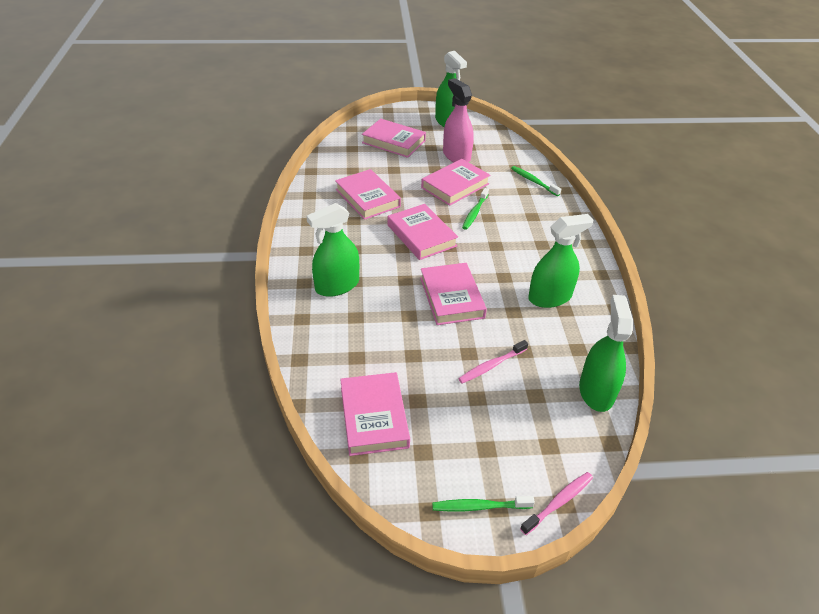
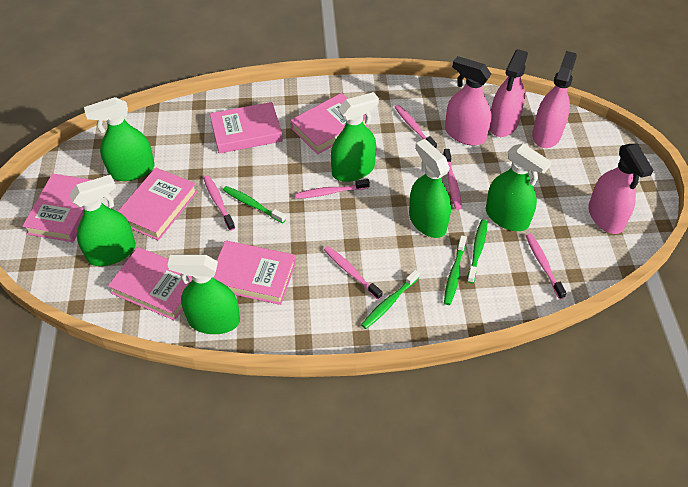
green spray bottle: [306,203,359,297] [435,51,467,127] [528,214,593,308] [579,295,633,412] = 4 -> [69,175,136,266] [84,97,155,181] [167,255,240,334] [331,92,379,182] [409,139,451,238] [486,143,551,231] = 6
green toothbrush: [432,496,535,511] [462,188,489,230] [511,166,561,196] = 3 -> [223,186,286,223] [361,270,420,329] [444,235,467,305] [467,219,488,283] = 4
pink spray bottle: [443,78,474,162] = 1 -> [445,56,492,145] [490,49,528,137] [532,51,577,148] [588,144,654,234] = 4
pink toothbrush: [458,340,528,383] [520,472,593,535] = 2 -> [203,175,235,231] [295,179,370,199] [324,246,383,300] [395,105,437,149] [443,149,462,210] [526,233,567,299] = 6

